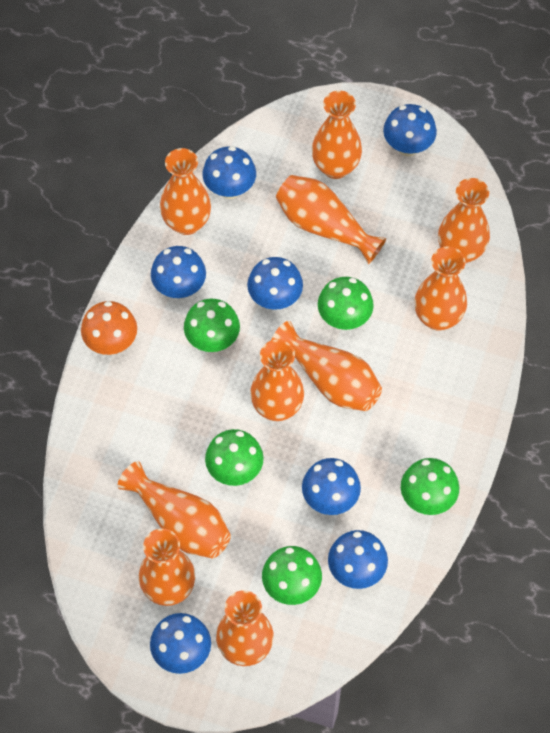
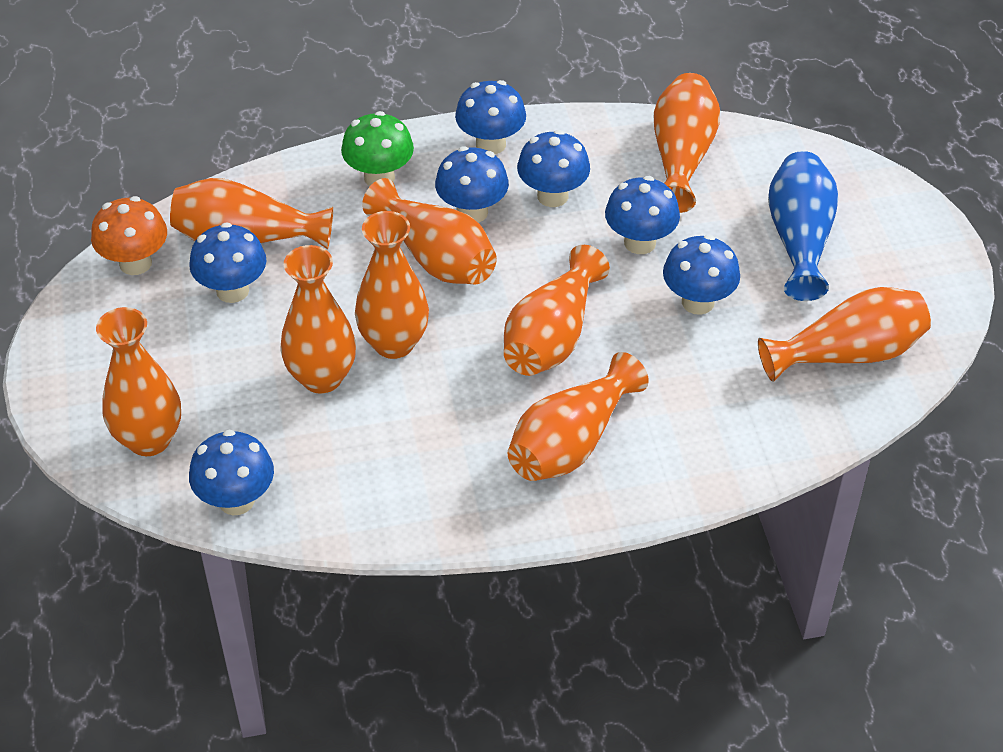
blue vase: none = 0 -> [768,151,839,301] = 1
green mushroom: [184,299,240,352] [205,429,264,486] [262,546,322,605] [318,277,374,330] [401,458,459,515] = 5 -> [341,111,414,186] = 1
orange vase: [118,461,231,558] [139,528,195,606] [160,148,211,235] [216,590,274,666] [250,340,304,421] [271,321,382,411] [276,175,386,264] [312,90,362,179] [415,246,467,331] [438,178,490,263] = 10 -> [96,307,181,456] [170,178,333,249] [280,245,356,394] [355,211,429,359] [362,178,497,285] [504,245,610,376] [507,352,649,481] [654,73,720,213] [758,287,931,382] = 9

